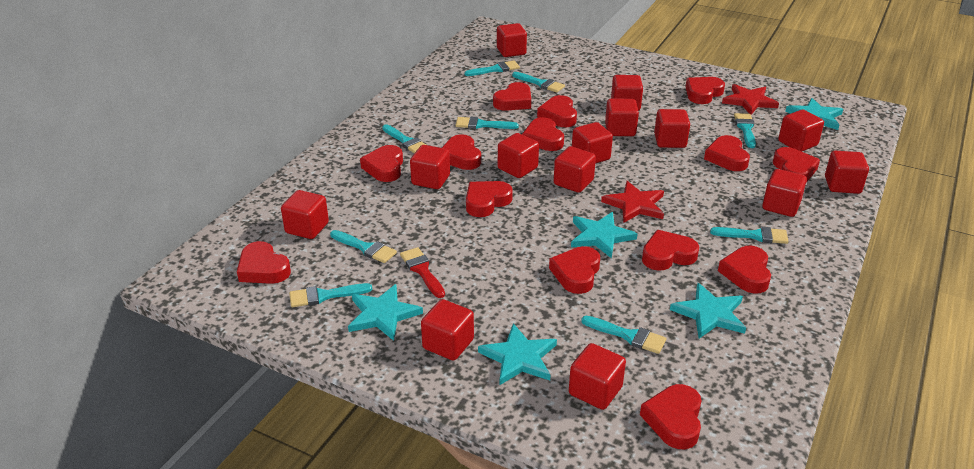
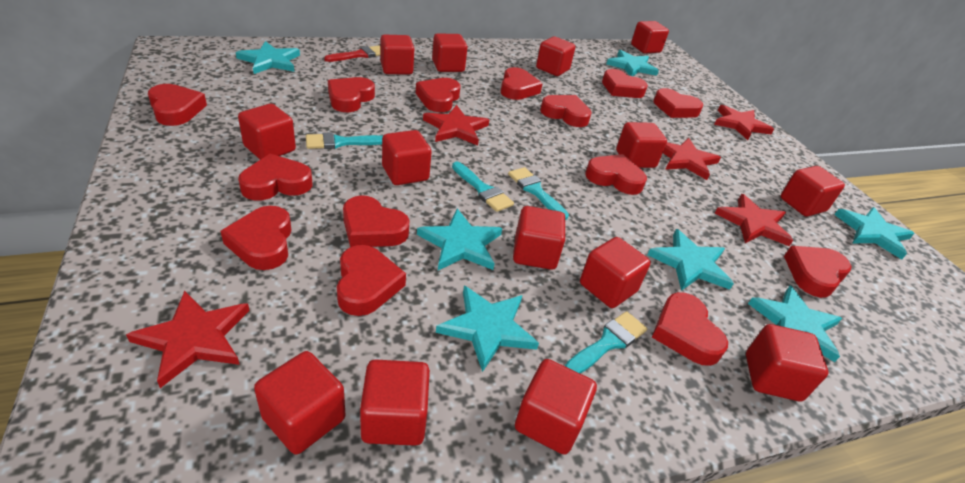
red star: [601,181,664,223] [722,84,779,115] = 2 -> [126,291,250,388] [423,105,489,146] [663,138,721,180] [714,105,774,140] [714,194,793,246] = 5
turquoise brush: [289,283,372,307] [330,230,397,263] [382,124,426,153] [455,117,519,129] [464,61,520,76] [512,72,565,93] [581,316,667,354] [710,227,789,244] [734,113,756,148] = 9 -> [306,133,383,149] [452,162,514,212] [508,167,569,220] [565,311,647,374] = 4
turquoise star: [348,284,423,341] [478,323,557,385] [571,212,638,259] [670,283,746,338] [785,98,843,130] = 5 -> [236,41,300,74] [417,209,502,270] [436,286,539,372] [606,50,659,76] [647,229,734,291] [748,286,842,362] [834,207,915,260] = 7

